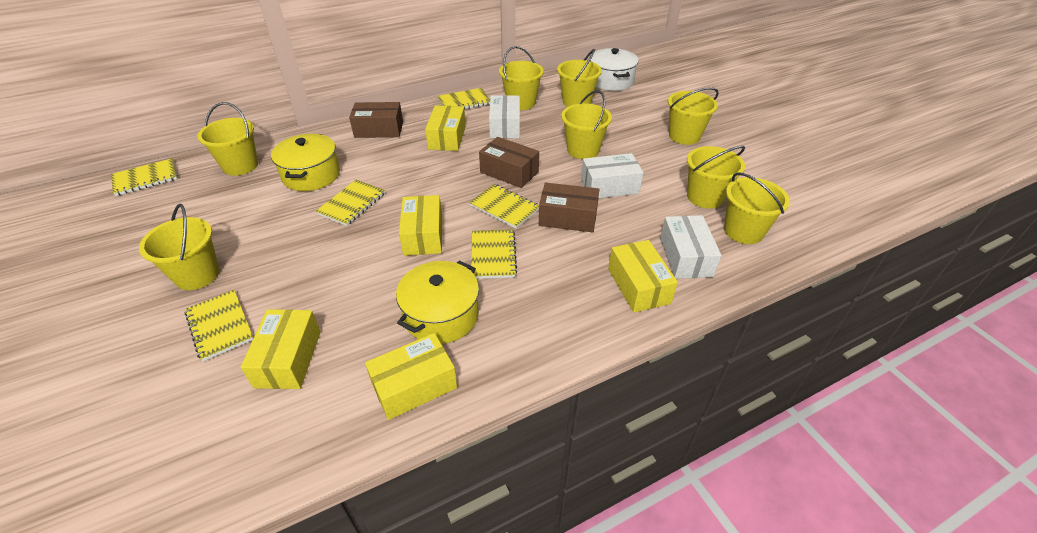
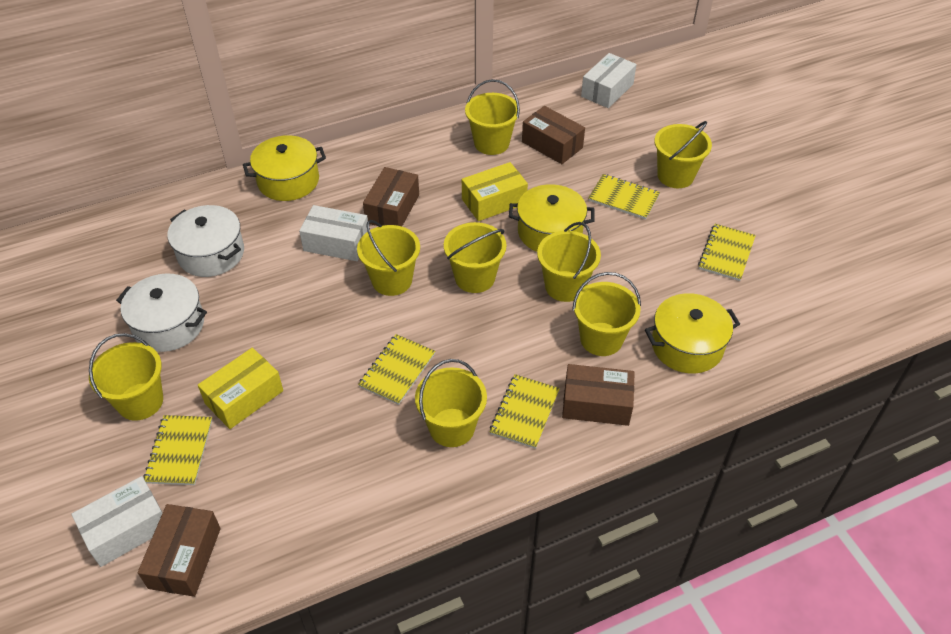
brown box: [349,102,403,138] [479,137,539,188] [539,183,599,232] = 3 -> [138,504,221,597] [363,167,419,226] [522,106,585,164] [562,364,635,426] = 4
white pot: [590,48,639,91] = 1 -> [116,273,207,352] [168,205,244,277] = 2
yellow box: [241,309,321,389] [365,333,457,420] [399,195,442,256] [425,105,466,151] [608,240,678,313] = 5 -> [198,348,283,429] [462,162,528,221] = 2
yellow notebook: [111,158,178,196] [185,290,253,361] [316,180,385,226] [438,88,490,110] [469,184,539,229] [471,229,517,279] = 6 -> [143,415,212,485] [358,334,435,405] [490,374,560,449] [589,174,660,220] [698,224,756,281] = 5
yellow pot: [271,134,340,191] [396,261,479,344] = 2 -> [243,135,326,201] [509,184,595,252] [645,293,740,374] = 3

